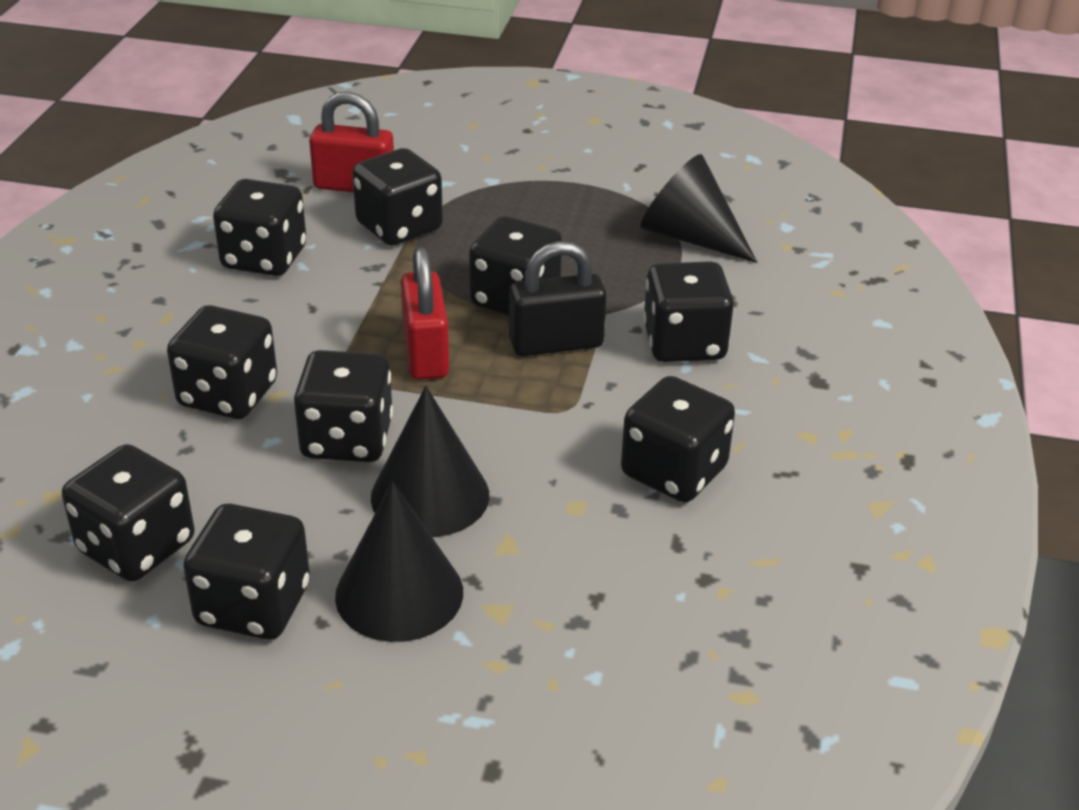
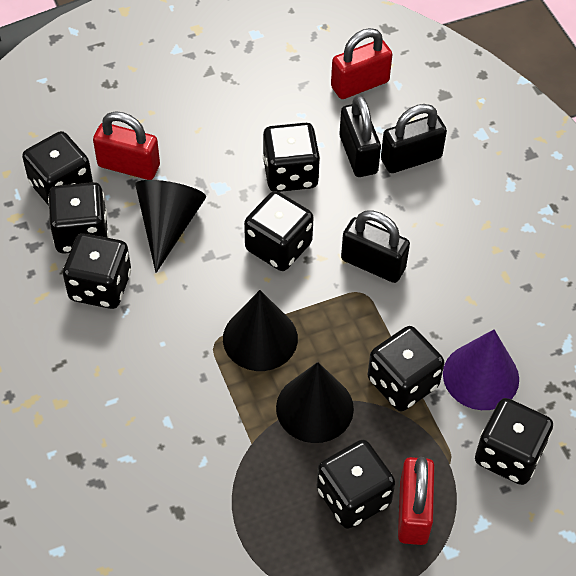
black dice: [62,444,195,581] [167,305,277,419] [183,504,310,640] [213,179,306,276] [294,350,393,462] [352,148,443,246] [469,216,562,315] [621,376,735,502] [643,261,734,362] = 9 -> [22,131,93,206] [48,182,109,254] [63,233,131,309] [244,191,313,271] [263,123,320,192] [317,440,395,529] [368,326,445,411] [475,398,553,485] = 8
black padlock: [509,241,606,356] = 1 -> [340,95,381,177] [341,211,410,283] [381,104,447,173] = 3
purple cone: none = 0 -> [443,330,519,410] = 1
red padlock: [309,91,394,193] [401,247,449,380] = 2 -> [93,111,160,180] [331,28,392,99] [398,457,435,545] = 3

